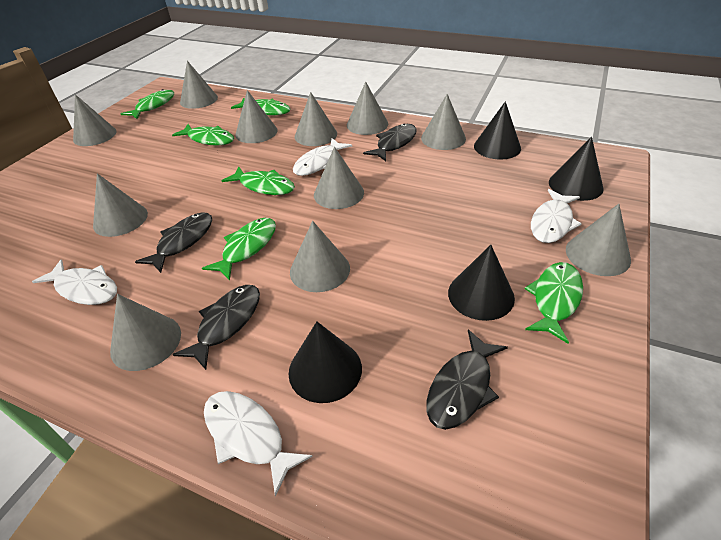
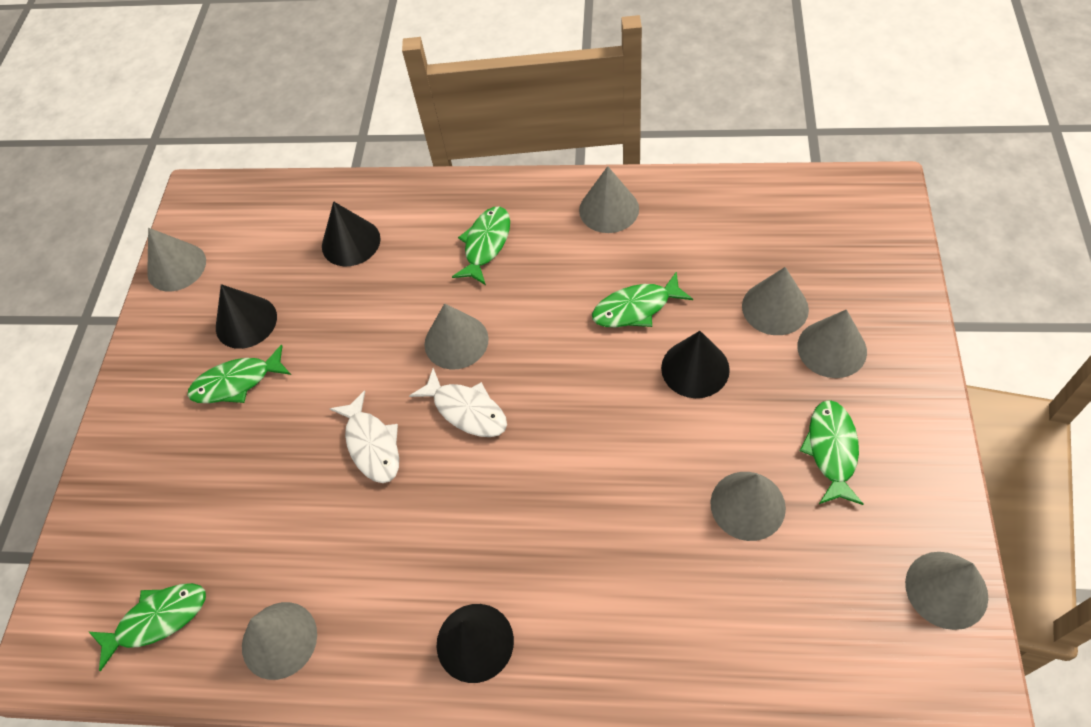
black fish: [135,212,212,273] [173,285,260,370] [363,124,417,161] [427,330,508,430] = 4 -> none = 0
green fish: [121,89,174,119] [172,124,234,146] [202,218,276,280] [222,166,295,195] [231,98,290,115] [525,262,583,344] = 6 -> [89,583,206,671] [187,344,291,403] [452,207,510,285] [592,272,693,327] [799,400,864,505] = 5
grey cone: [73,94,117,146] [93,173,148,237] [110,294,181,371] [180,61,218,109] [236,90,277,143] [290,221,350,292] [295,92,337,146] [314,147,364,209] [347,82,388,135] [421,94,466,150] [566,204,631,276] = 11 -> [147,228,206,291] [242,602,317,680] [424,303,489,369] [579,166,639,233] [710,472,786,541] [742,267,809,335] [797,309,867,378] [905,552,988,630] = 8
white fish: [32,260,117,305] [204,391,313,497] [293,138,352,176] [531,189,582,243] = 4 -> [330,390,399,483] [409,368,507,437] = 2

